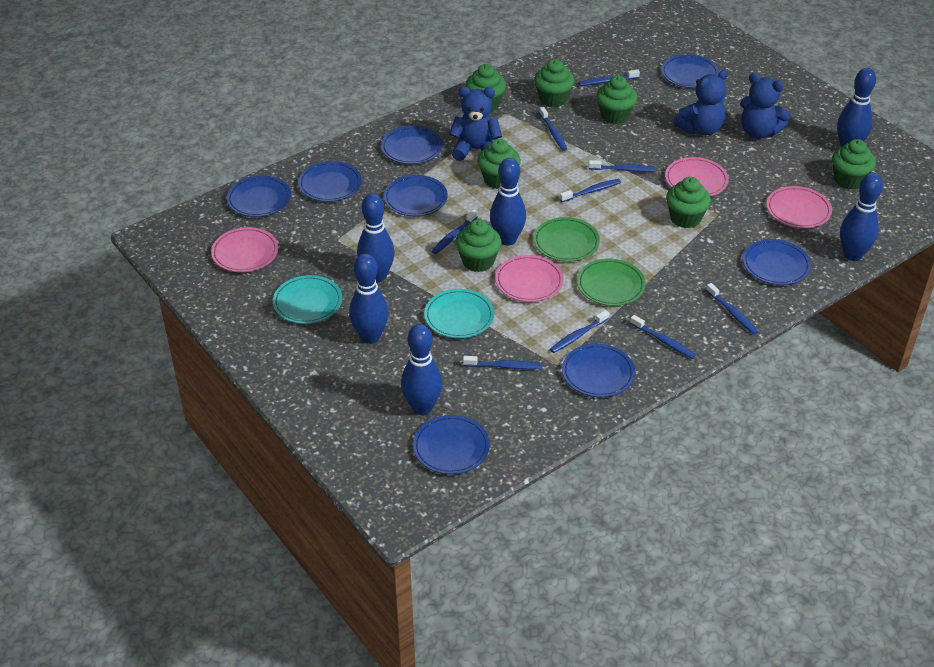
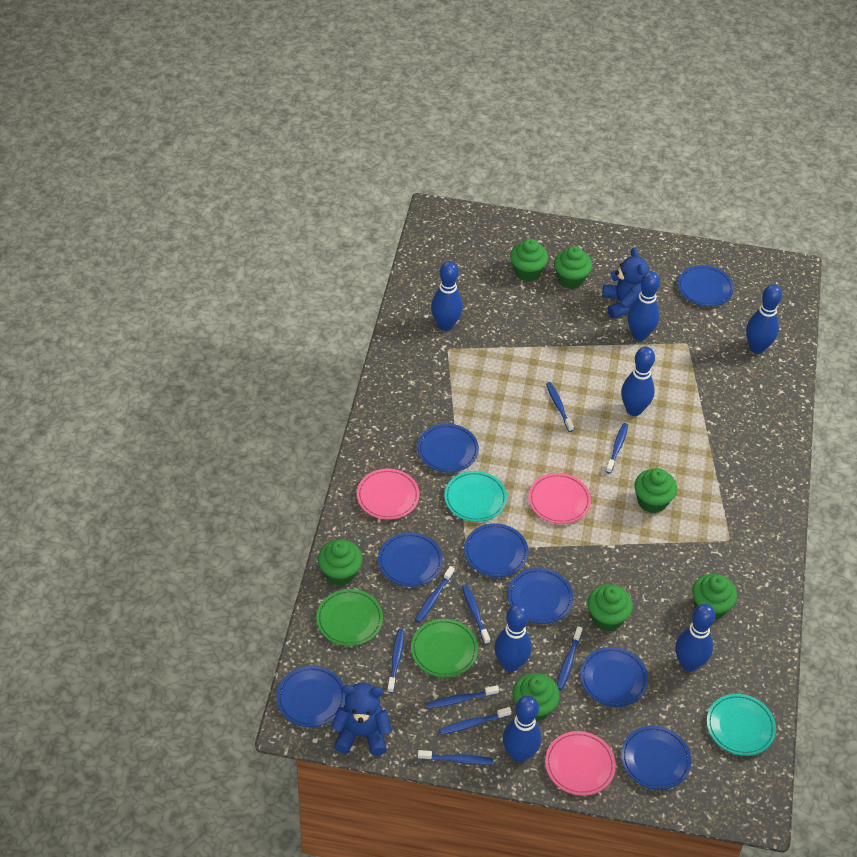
blue bowling pin: [349,254,388,344] [357,194,395,282] [401,324,442,415] [490,158,526,246] [837,68,876,147] [840,173,883,261] = 6 -> [431,261,463,331] [494,604,532,672] [503,696,541,763] [621,347,655,416] [627,271,660,341] [675,604,715,672] [746,284,782,354] = 7
blue teddy bear: [449,86,502,161] [673,70,728,135] [740,73,790,139] = 3 -> [331,682,392,756] [602,248,649,319] = 2
pink plate: [211,227,278,272] [495,255,564,302] [665,157,729,196] [766,186,832,228] = 4 -> [357,469,420,520] [528,473,591,524] [545,731,616,796] = 3

